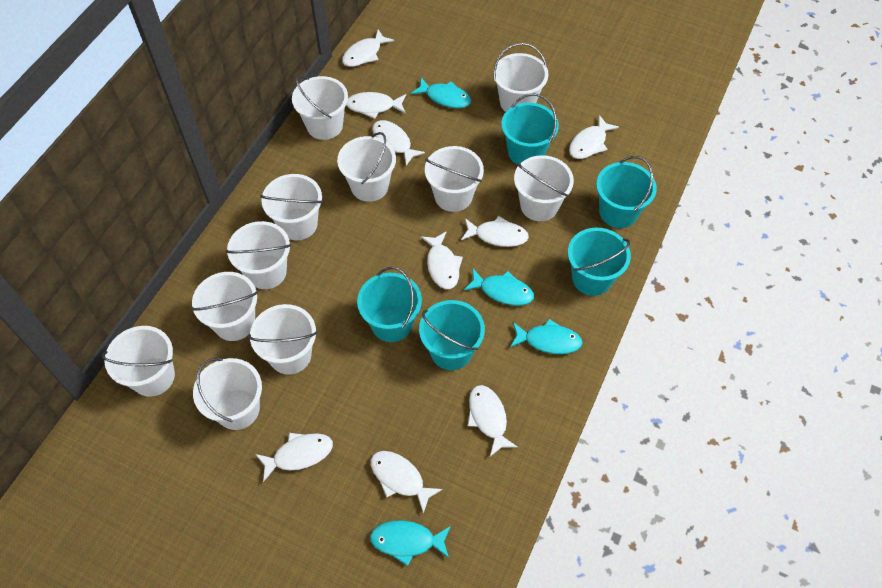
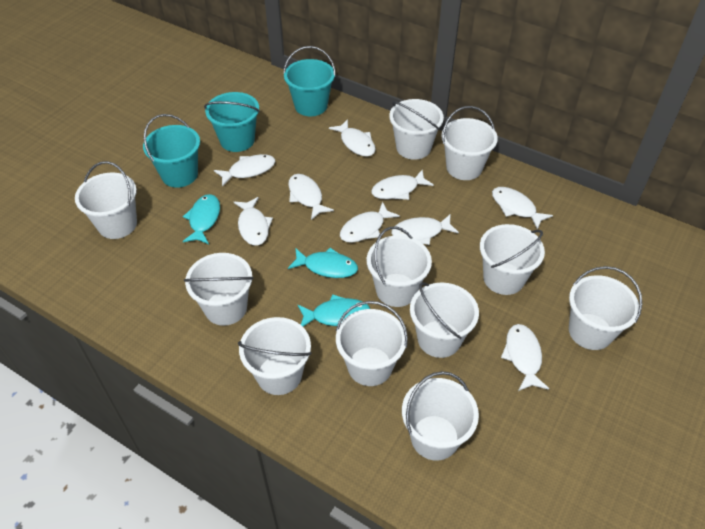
turquoise bucket: [357,267,422,342] [419,300,485,370] [501,94,559,164] [568,228,631,296] [596,156,657,228] = 5 -> [143,114,200,188] [204,92,260,152] [283,46,336,116] = 3
turquoise fish: [370,520,451,566] [411,77,471,108] [464,269,534,306] [510,319,582,354] = 4 -> [183,194,220,244] [288,248,358,278] [298,294,370,327] = 3

